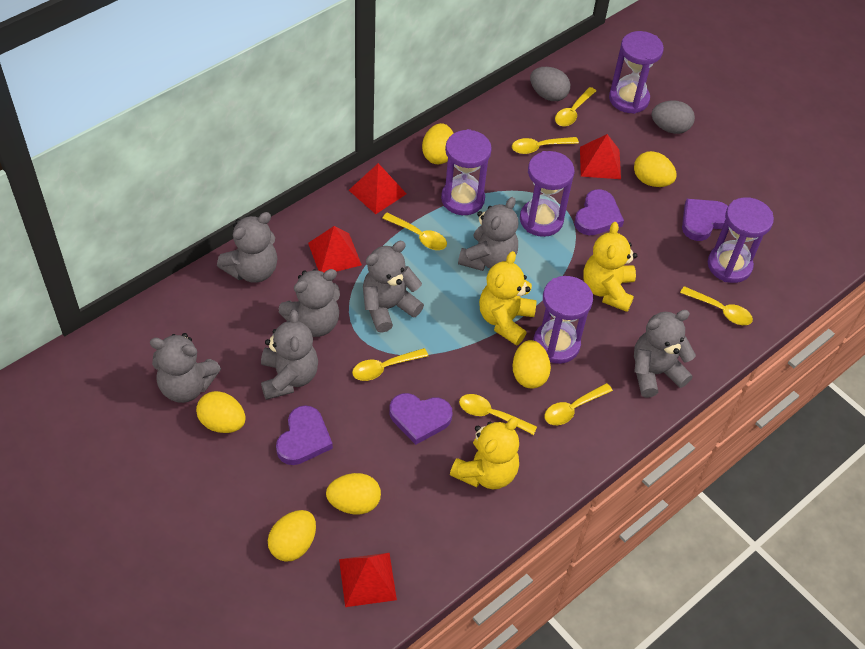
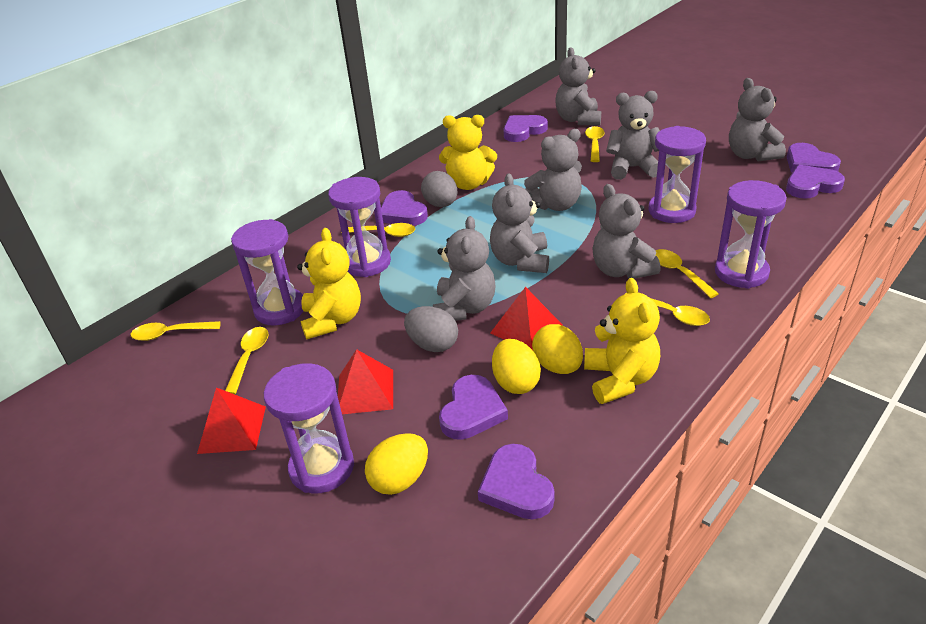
purple heart: [276,405,333,465] [389,393,452,445] [574,189,624,235] [682,199,728,241] = 4 -> [381,190,428,226] [439,375,508,440] [478,444,555,519] [503,115,548,142] [786,165,845,199] [787,143,841,172] = 6
red pyramid: [308,226,362,272] [339,553,397,607] [349,163,407,214] [580,134,621,179] = 4 -> [197,388,266,454] [338,349,393,414] [490,287,562,350] = 3
yellow egg: [196,391,246,433] [268,510,316,562] [326,473,381,514] [422,123,454,164] [513,340,551,388] [634,151,676,187] = 6 -> [365,433,428,495] [492,339,541,394] [532,324,583,374] = 3
yellow spoon: [352,348,428,381] [382,212,447,250] [459,394,537,435] [512,137,579,154] [545,383,613,425] [555,87,596,126] [680,286,753,325] = 7 -> [131,321,221,341] [225,327,268,394] [341,223,415,237] [585,126,605,162] [625,292,710,326] [656,249,719,298] = 6

